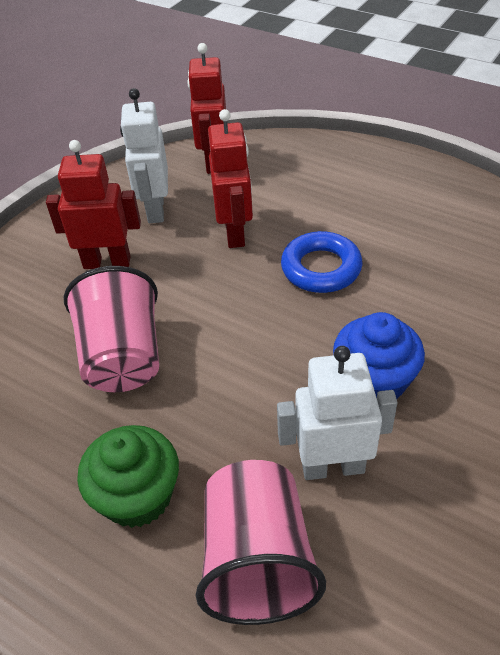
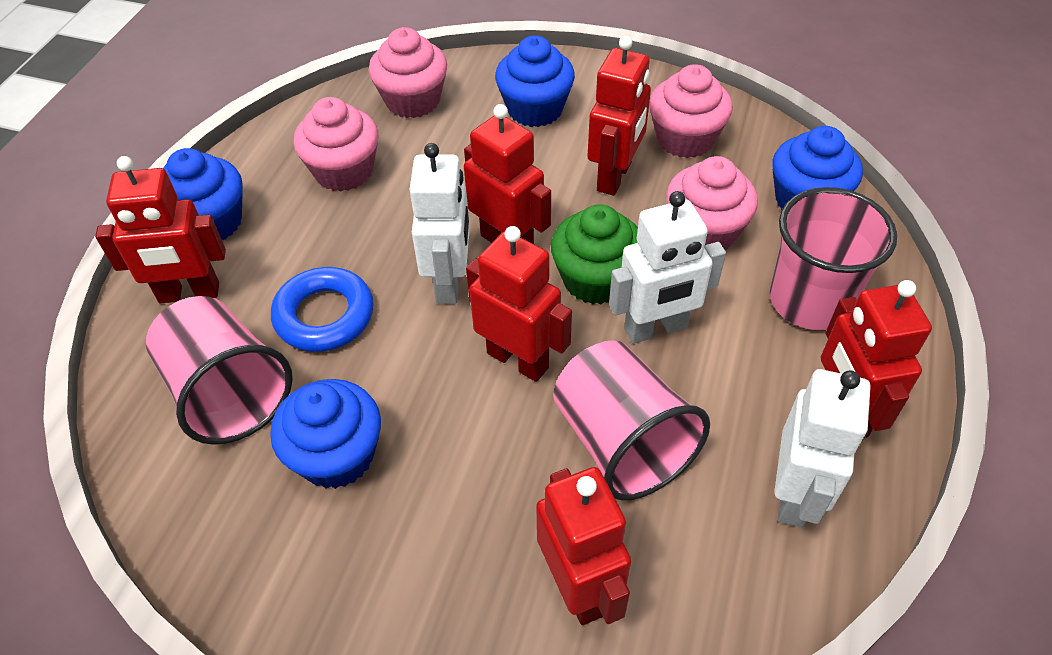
blue cupcake: [333,312,425,399] = 1 -> [163,148,243,240] [270,379,381,489] [495,35,575,127] [772,126,863,211] = 4
pink cup: [64,266,159,392] [196,460,326,625] = 2 -> [146,296,293,445] [553,340,710,500] [770,187,897,330] = 3
pink cupcake: none = 0 -> [293,97,378,191] [369,27,447,118] [649,64,733,158] [666,156,758,250] = 4
red robot: [46,140,141,269] [187,43,226,174] [208,109,253,248] = 3 -> [95,156,226,303] [464,104,551,244] [466,226,572,382] [536,467,631,625] [587,36,651,196] [821,280,932,438] = 6
white robot: [120,88,168,223] [277,346,398,480] = 2 -> [409,143,470,303] [609,191,726,344] [774,369,870,528] = 3

